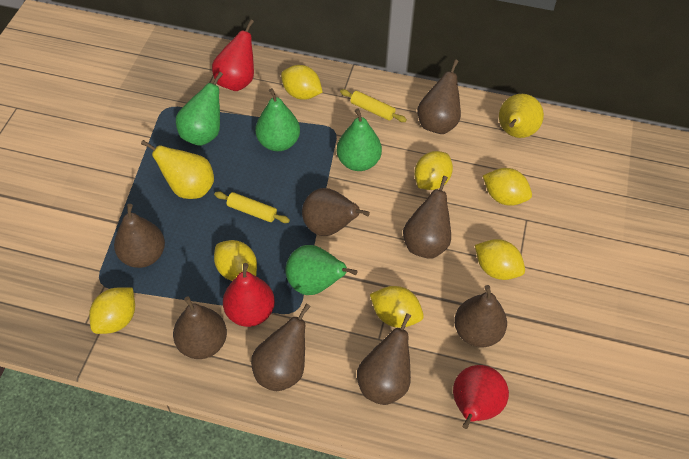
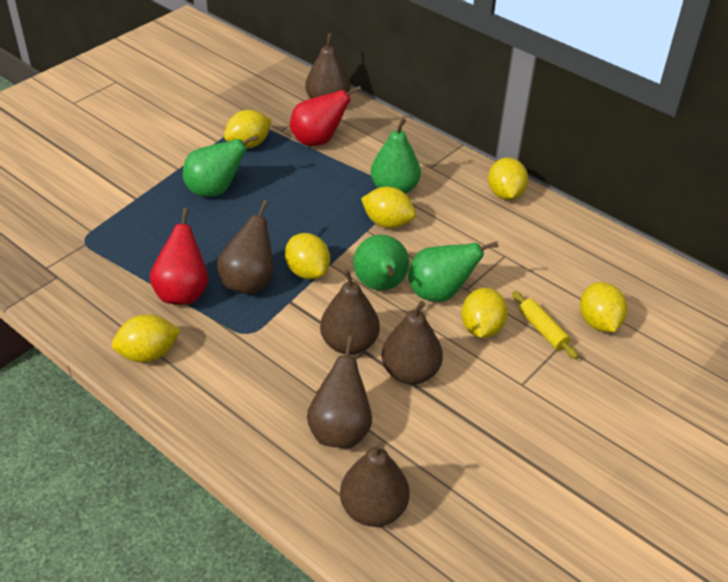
brown pear: [114,204,165,268] [173,296,227,359] [251,303,311,391] [302,188,370,236] [357,313,411,405] [403,176,451,259] [417,59,461,134] [454,285,507,347] = 8 -> [217,200,273,294] [305,33,351,99] [307,336,372,448] [320,269,380,355] [340,442,410,527] [382,301,443,385] = 6
red pear: [212,19,254,91] [223,263,275,327] [453,365,509,429] = 3 -> [150,208,208,305] [290,86,361,146] = 2
yellow pear: [141,140,214,199] [499,94,544,138] = 2 -> none = 0
yellow rolling pin: [214,192,290,223] [340,89,407,122] = 2 -> [512,291,578,359] = 1

